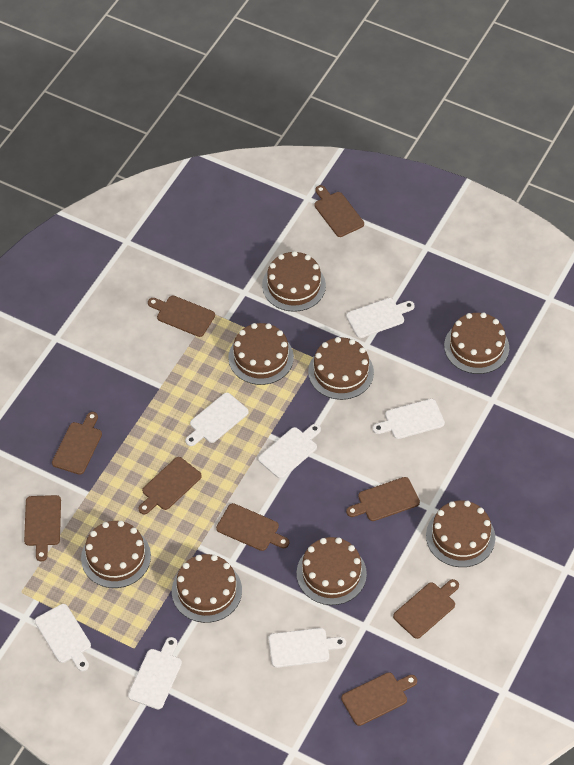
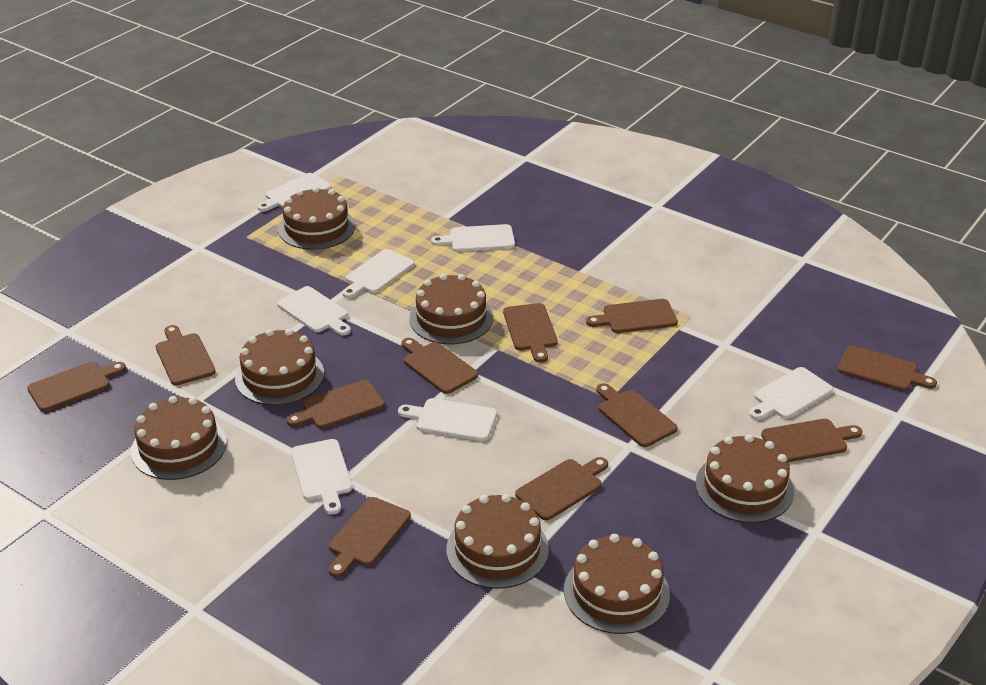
brown cake: [81,521,151,588] [172,554,242,623] [228,323,294,385] [262,251,326,312] [297,537,367,605] [308,337,374,400] [426,501,495,567] [444,312,509,374] = 8 -> [131,396,227,480] [235,329,324,405] [278,187,355,250] [410,274,493,344] [446,494,549,589] [564,534,670,634] [695,434,794,523] = 7
brown cutting board: [24,495,61,561] [52,412,102,475] [138,457,202,515] [148,295,215,337] [216,503,289,551] [315,185,364,237] [341,672,417,726] [346,477,420,521] [393,579,459,639] = 9 -> [27,362,126,412] [156,325,216,385] [286,380,385,429] [329,497,411,577] [401,338,478,394] [503,303,558,363] [515,457,608,520] [586,299,678,333] [596,383,678,447] [761,419,862,462] [838,346,937,391] = 11

